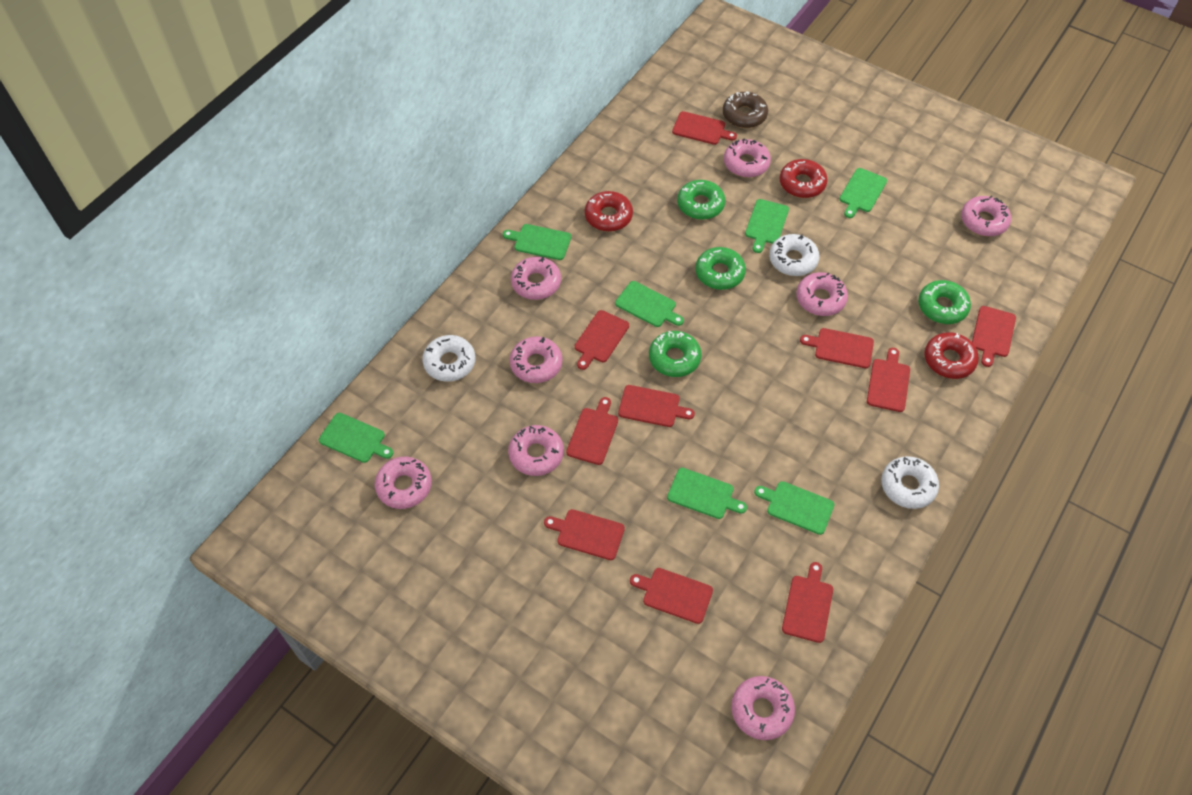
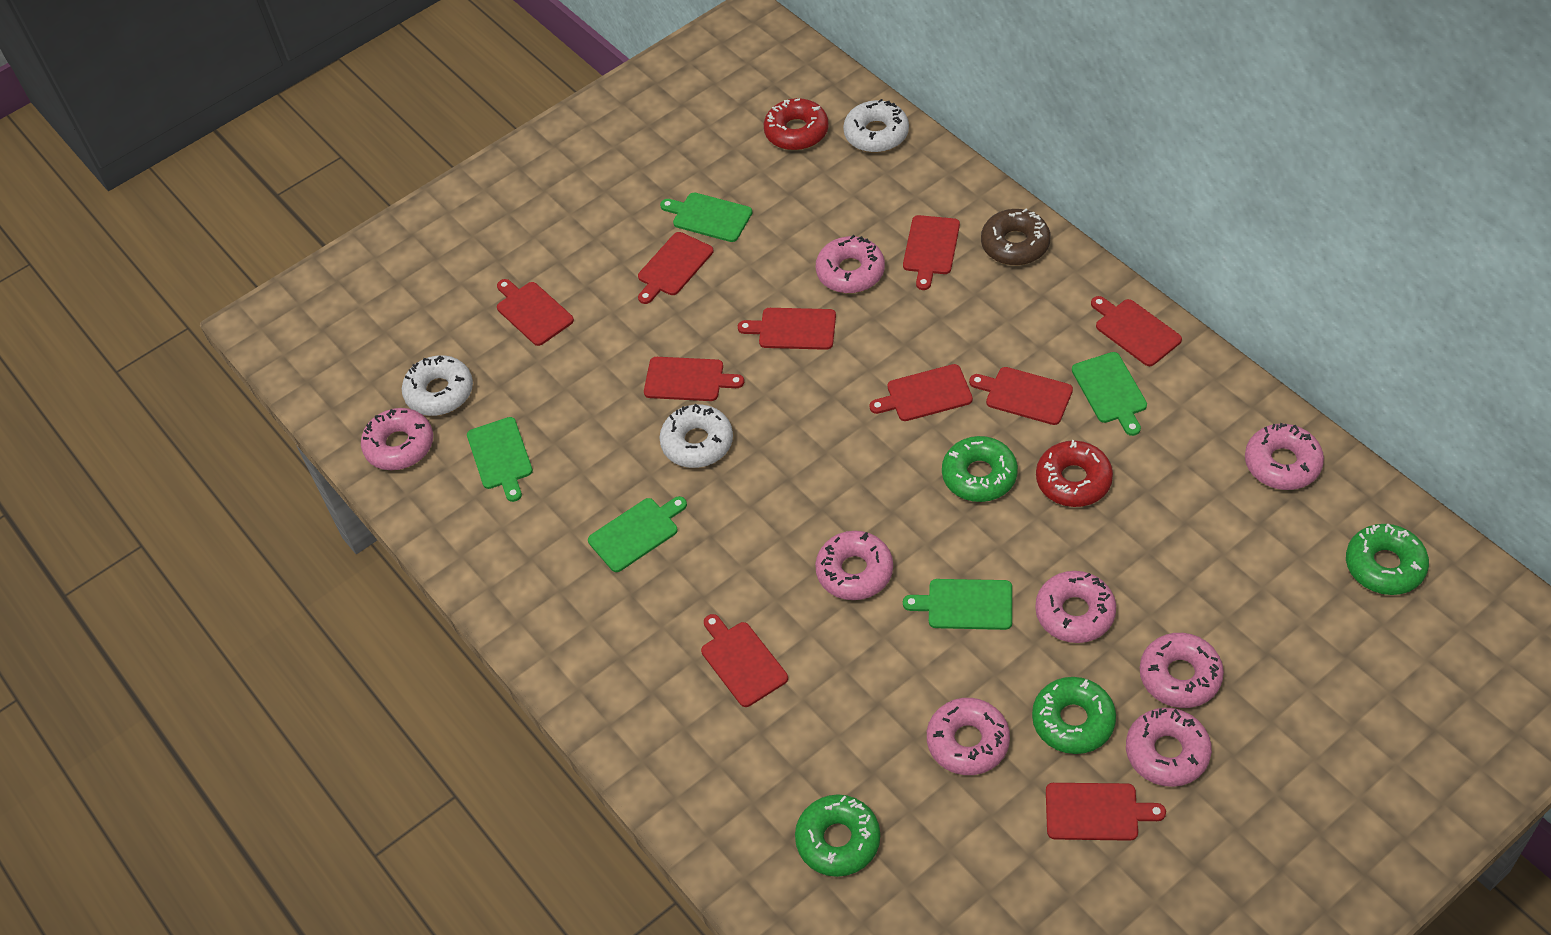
green cutting board: [319,413,393,463] [503,224,571,260] [615,281,684,327] [667,468,747,519] [745,199,789,253] [754,481,835,535] [840,168,887,218] = 7 -> [467,417,533,502] [588,496,687,572] [660,193,753,242] [903,579,1012,630] [1072,352,1147,436] = 5
red donut: [585,191,633,232] [780,159,828,198] [924,332,979,379] = 3 -> [764,98,829,150] [1036,440,1113,507] = 2

